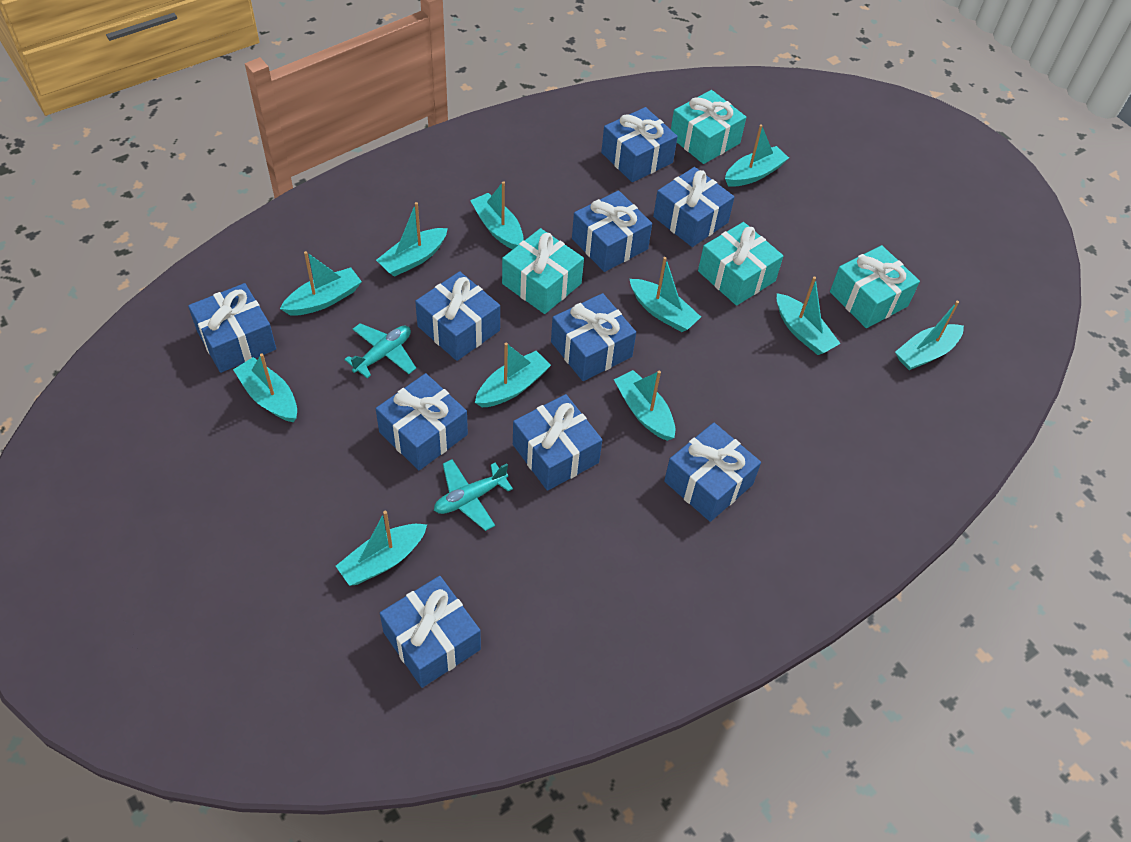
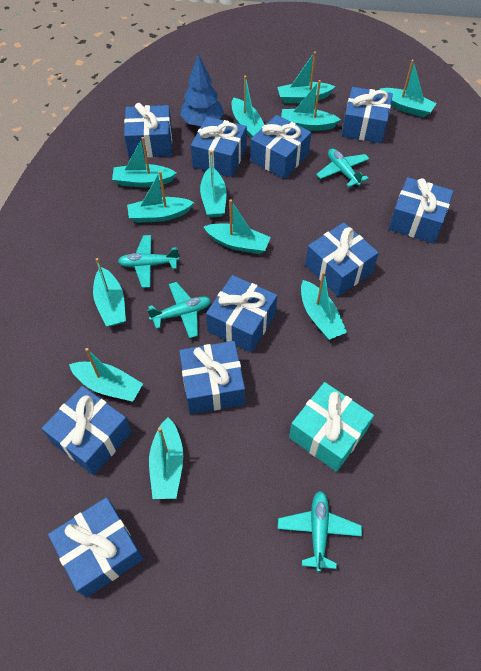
blue tree: none = 0 -> [180,54,224,126] = 1
turquoise boat: [233,354,297,422] [280,251,362,316] [336,511,427,586] [376,202,448,277] [470,181,524,250] [475,343,551,407] [614,370,675,441] [630,257,701,332] [725,124,789,187] [777,276,841,355] [895,301,964,370] = 11 -> [69,348,143,402] [93,258,126,326] [112,137,177,187] [127,171,194,223] [149,417,183,499] [200,151,227,218] [203,199,271,254] [232,76,264,138] [278,51,335,103] [281,80,341,131] [301,272,347,340] [379,60,437,117] = 12
turquoise gift: [502,228,584,314] [671,90,746,164] [698,222,783,306] [830,245,920,328] = 4 -> [289,382,374,472] = 1
turquoise plane: [344,323,416,378] [434,459,513,531] = 2 -> [118,235,180,288] [147,282,211,339] [278,491,362,572] [316,149,370,188] = 4

